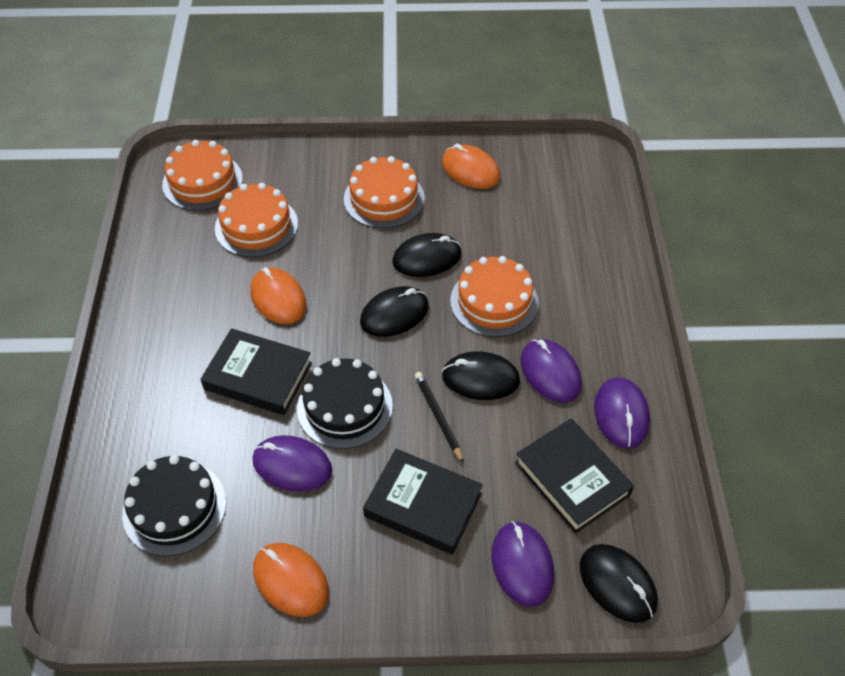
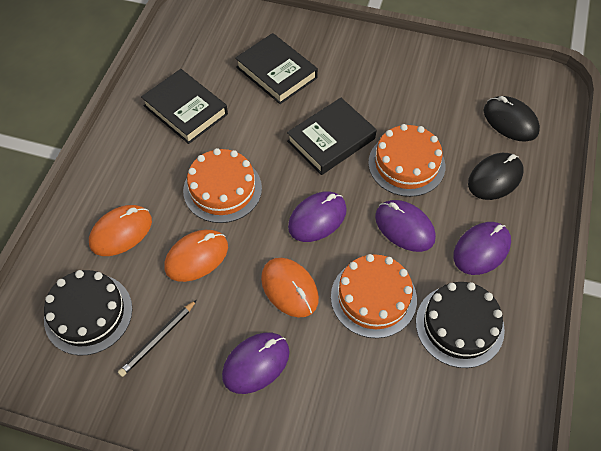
black mouse: [360,286,429,337] [392,233,462,277] [442,351,520,400] [580,544,658,623] = 4 -> [468,153,523,200] [484,96,540,142] = 2
orange cake: [162,140,243,211] [215,183,298,257] [344,156,425,229] [450,256,539,337] = 4 -> [183,148,262,223] [331,254,417,338] [368,124,445,197] = 3

